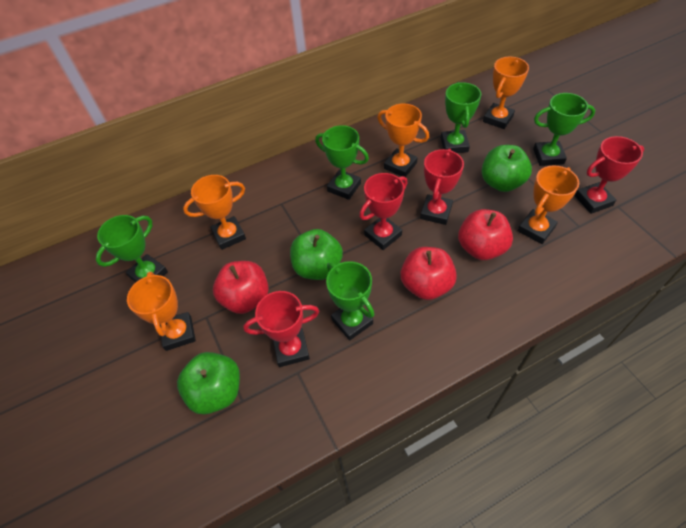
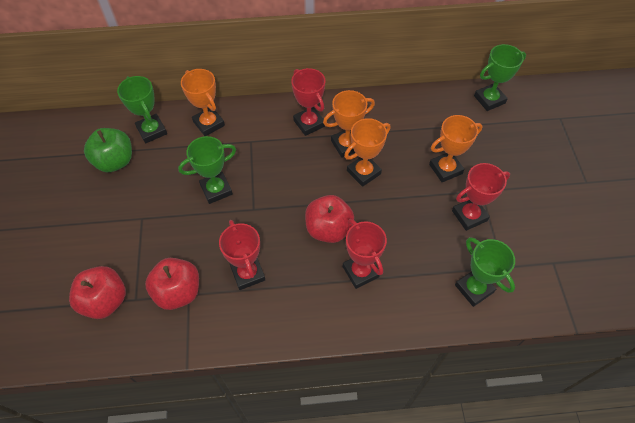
green apple: [177,352,240,414] [290,229,343,280] [482,145,532,192] = 3 -> [84,128,132,172] = 1
green trophy: [96,215,168,282] [315,125,369,200] [326,261,374,340] [441,82,481,153] [533,93,595,166] = 5 -> [117,76,167,143] [178,136,236,204] [455,237,515,307] [474,44,526,111] = 4
orange trophy: [127,272,196,351] [183,175,246,250] [377,104,429,177] [483,57,529,129] [517,165,579,244] = 5 -> [181,69,225,136] [323,90,375,158] [344,118,390,187] [429,115,482,182] = 4

